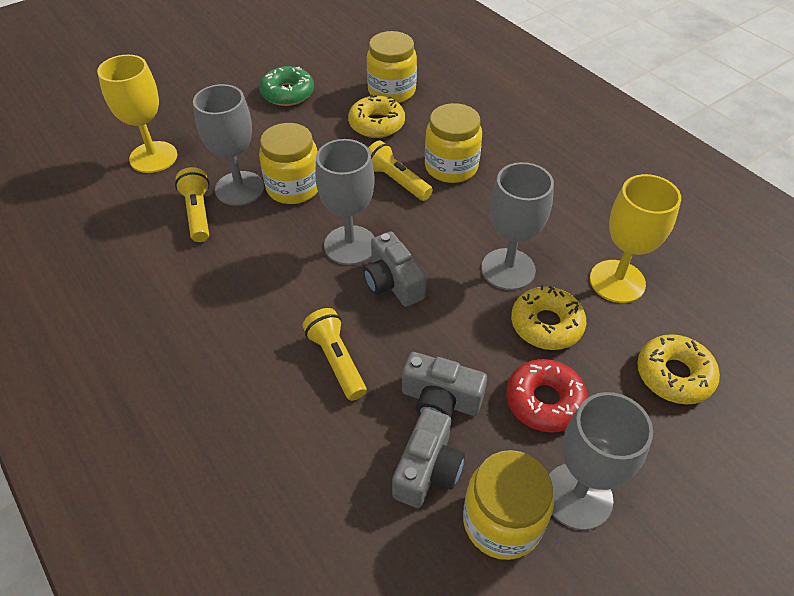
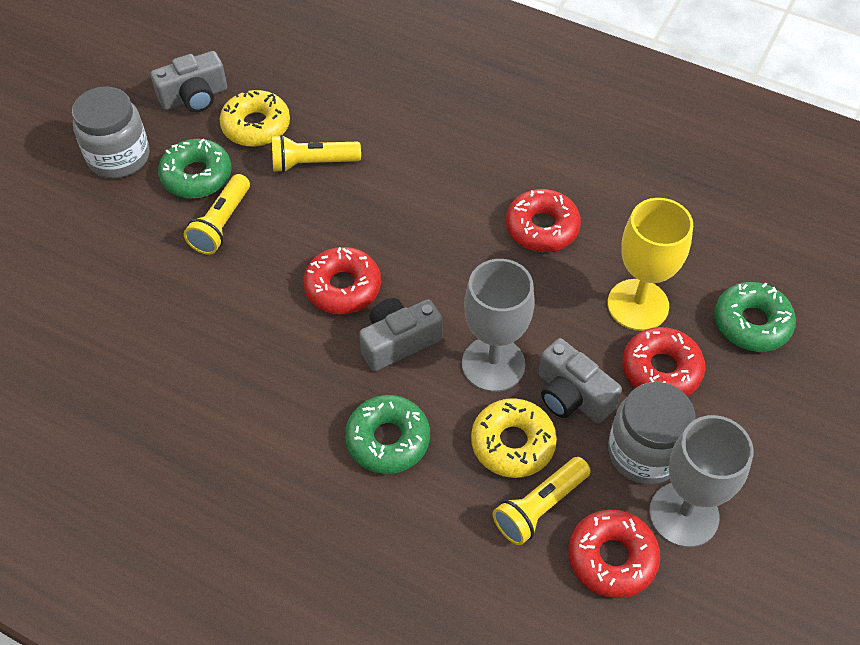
green donut: [259,66,314,106] = 1 -> [158,139,232,199] [345,395,430,474] [714,282,796,352] = 3
grey goblet: [193,84,264,206] [315,139,375,265] [481,162,554,290] [549,392,653,530] = 4 -> [462,259,535,392] [649,415,754,547] = 2
grey jar: none = 0 -> [72,87,150,178] [608,382,695,485] = 2
red donut: [506,359,588,433] = 1 -> [303,247,381,315] [506,189,581,252] [569,509,660,598] [622,327,705,396] = 4
yellow donut: [348,95,405,138] [511,285,586,350] [637,334,720,404] = 3 -> [220,90,290,147] [471,398,557,478] = 2
yellow goblet: [97,55,177,173] [590,174,681,303] = 2 -> [608,198,693,331] = 1
yellow jar: [259,123,318,204] [367,31,417,103] [425,103,482,183] [463,450,554,560] = 4 -> none = 0

